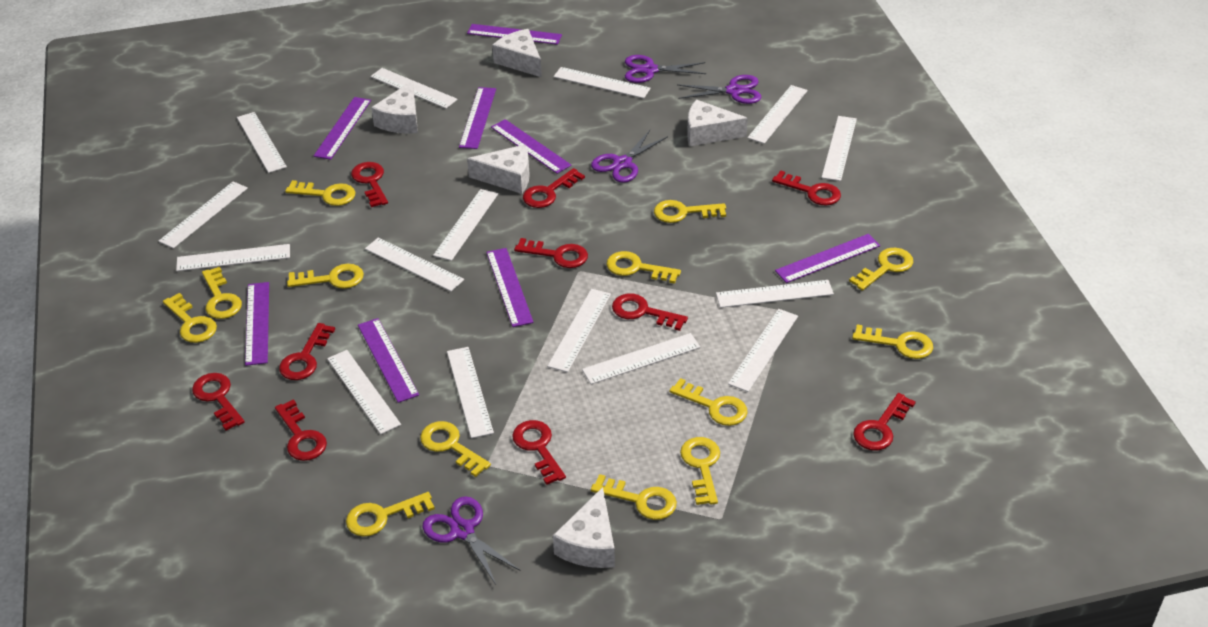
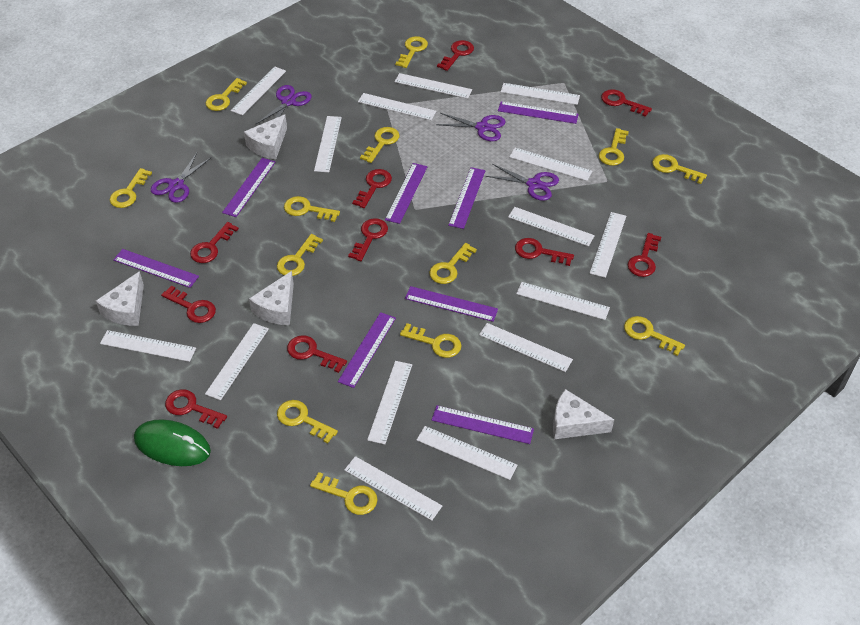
green mouse: none = 0 -> [134,419,211,466] = 1
white cheese: [371,81,418,134] [467,145,530,194] [492,29,542,77] [553,487,615,568] [687,100,748,146] = 5 -> [96,271,144,326] [244,114,287,160] [249,271,294,325] [553,389,614,439] = 4

